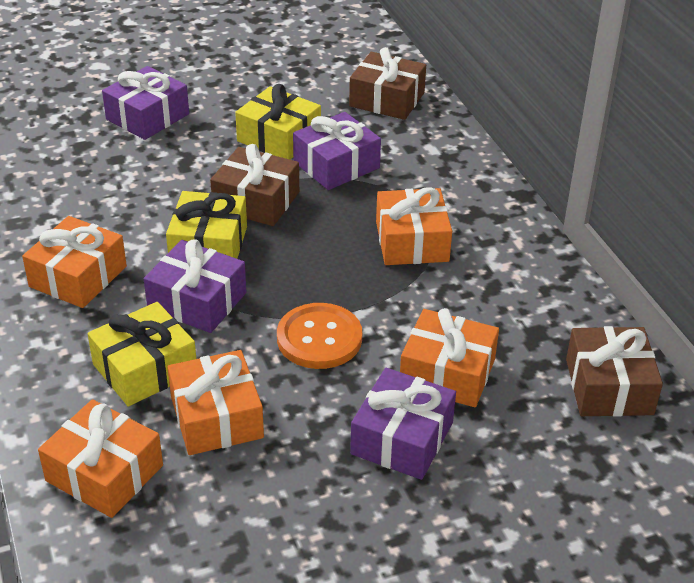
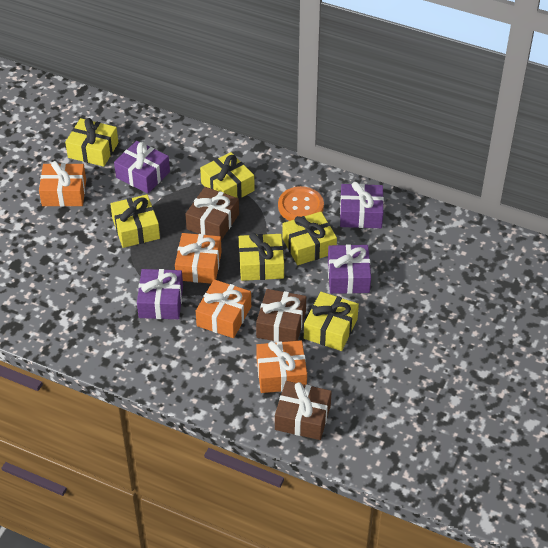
orange gift: [22,216,127,308] [38,399,163,518] [167,350,264,455] [376,187,452,265] [400,308,499,407] = 5 -> [39,161,86,207] [175,233,222,284] [196,279,251,338] [256,340,307,393] = 4
yellow gift: [87,302,196,407] [166,191,247,259] [235,84,321,160] = 3 -> [65,118,118,167] [110,194,160,248] [200,152,255,199] [239,233,284,281] [282,212,337,265] [304,292,359,351] = 6

